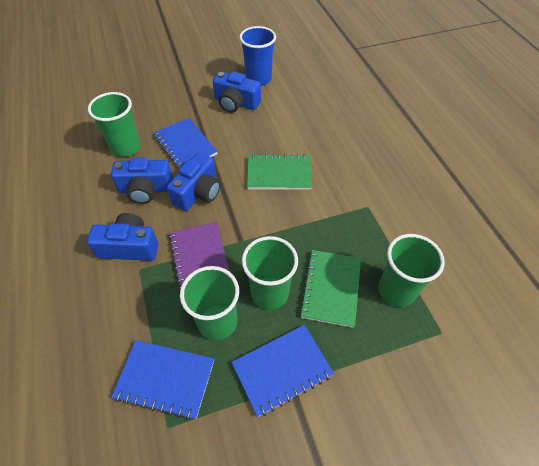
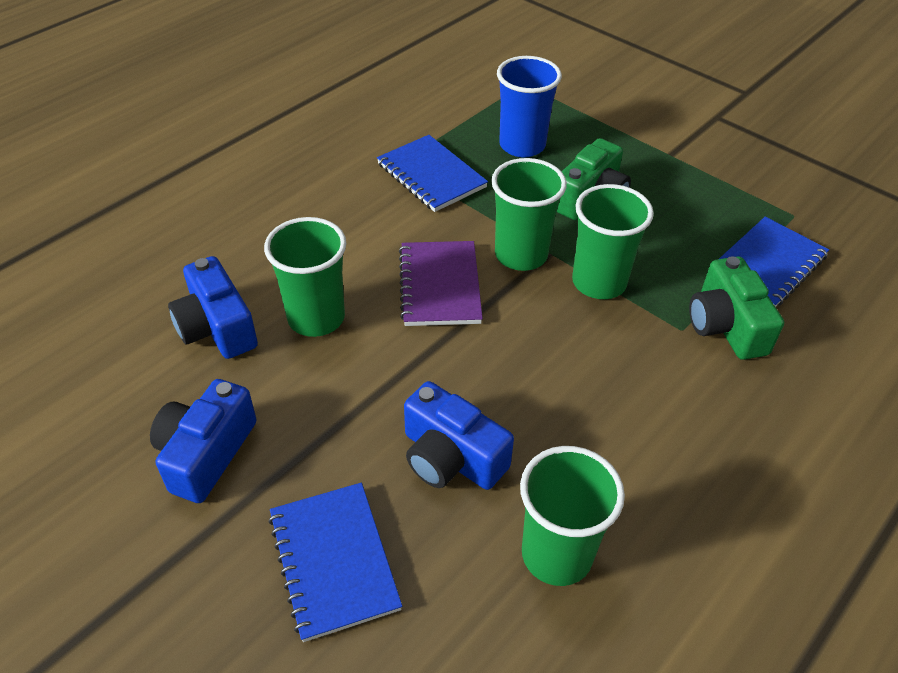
blue camera: [87,213,158,261] [111,157,173,204] [167,152,220,211] [213,71,261,113] = 4 -> [150,379,257,503] [168,256,258,359] [404,381,514,490] = 3
green camera: none = 0 -> [557,138,631,220] [689,256,784,360] = 2
green notebook: [247,154,312,190] [299,250,361,328] = 2 -> none = 0

